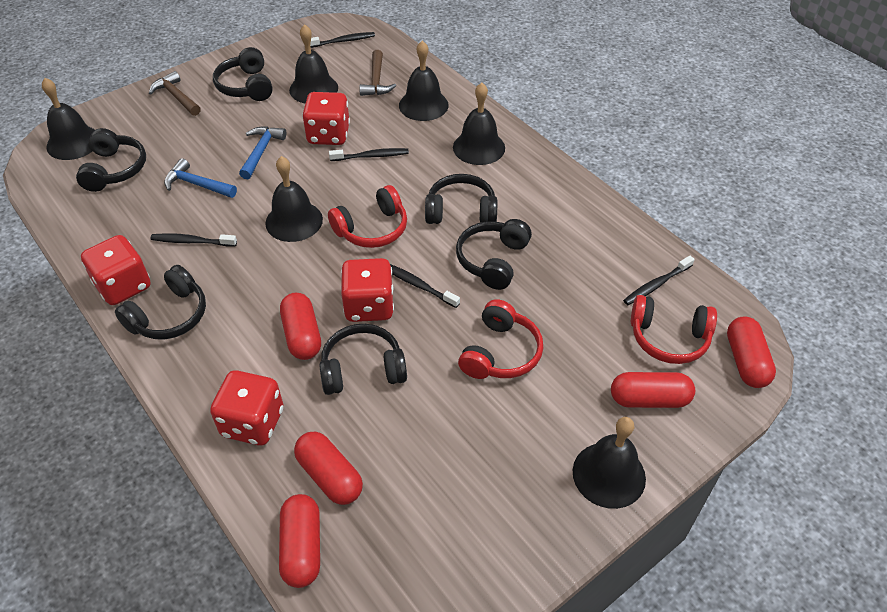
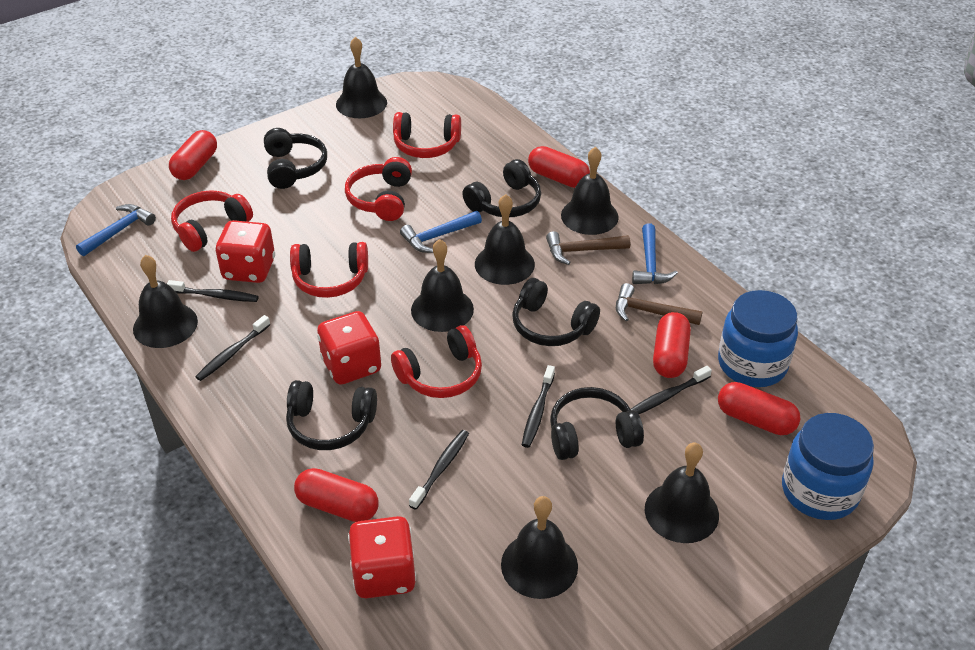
black bell: [42,78,95,160] [265,156,323,242] [289,24,338,104] [399,41,449,121] [453,83,505,165] [573,417,646,509] = 6 -> [133,255,198,348] [336,37,387,118] [411,239,474,332] [475,194,535,285] [501,496,578,599] [561,147,619,235] [645,443,719,543] = 7
black headphones: [76,128,146,192] [115,265,206,339] [213,47,273,101] [319,324,407,395] [425,174,497,224] [456,219,532,290] = 6 -> [264,128,327,189] [286,380,377,450] [462,159,541,217] [512,278,600,346] [550,387,644,460] = 5
blue hammer: [164,158,237,198] [239,126,286,179] = 2 -> [76,204,156,256] [400,211,482,253] [632,223,678,284] = 3
blue jar: none = 0 -> [718,290,798,387] [782,413,874,520] = 2
red dice: [81,235,151,305] [210,370,283,446] [302,92,350,145] [341,258,394,322] = 4 -> [215,220,275,283] [317,311,381,385] [348,516,416,598] = 3
red headphones: [328,185,407,248] [458,299,543,379] [631,295,717,364] = 3 -> [171,190,253,252] [290,242,368,298] [345,157,412,221] [391,325,482,398] [393,112,461,158] = 5

